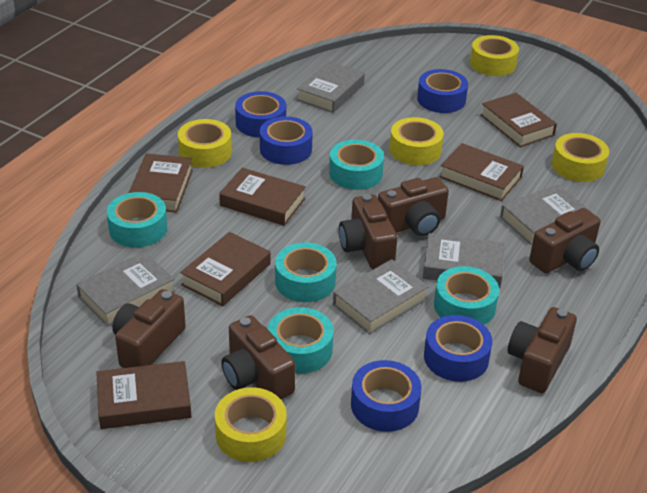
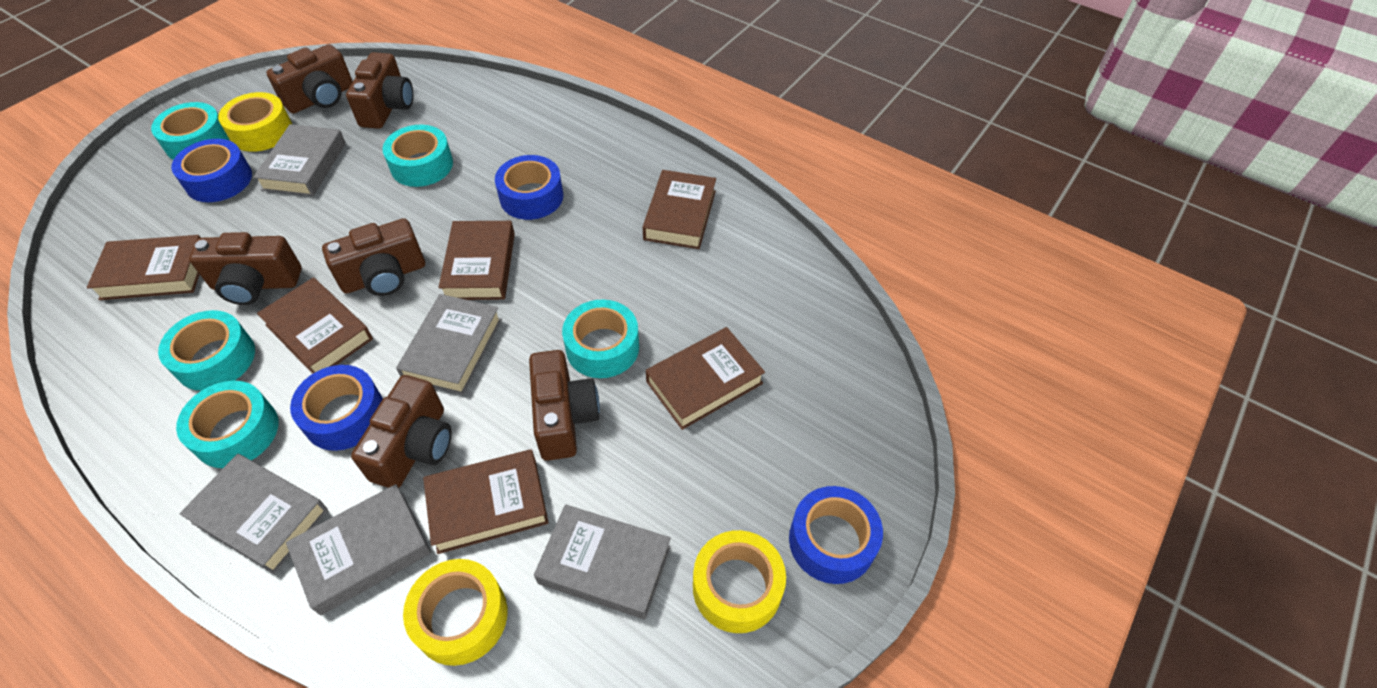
blue tape: [235,91,286,138] [260,116,313,165] [351,360,422,432] [417,69,468,113] [424,315,493,382] = 5 -> [171,139,252,202] [290,365,383,451] [495,155,563,220] [789,486,883,584] = 4
yellow tape: [178,119,232,168] [215,387,286,462] [390,117,444,165] [470,35,519,76] [552,133,609,182] = 5 -> [218,92,292,152] [403,559,507,666] [693,530,786,633] = 3

